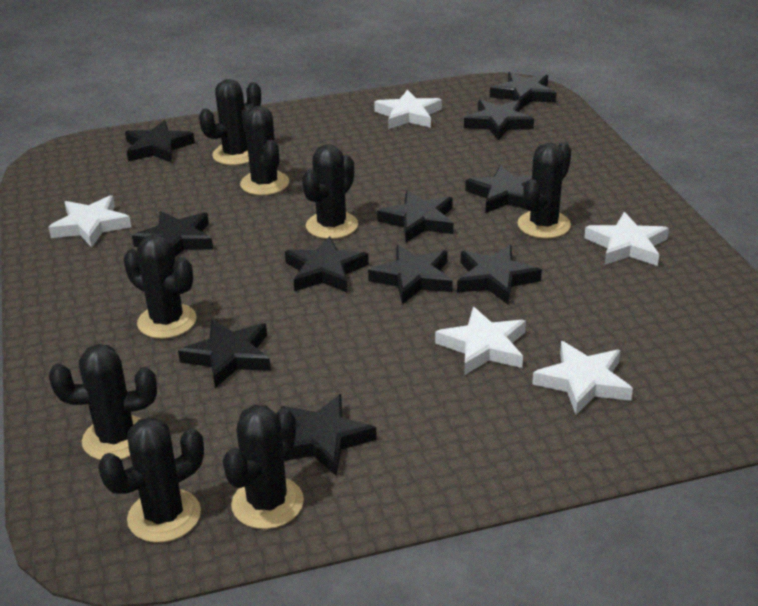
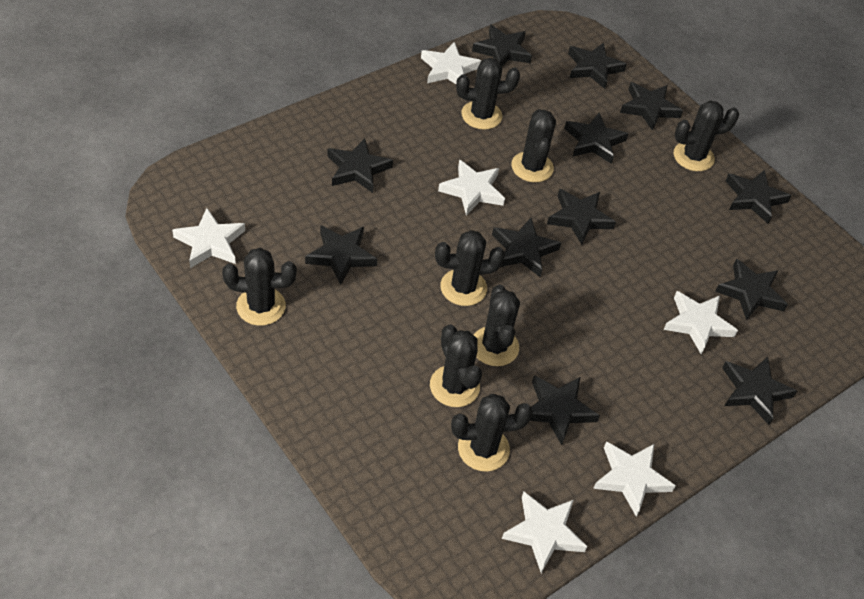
black star: [125,120,195,163] [132,211,213,257] [178,319,271,388] [281,394,377,476] [285,236,369,293] [368,245,453,304] [377,190,454,242] [457,245,542,304] [464,100,534,140] [465,165,532,213] [490,72,557,110] = 11 -> [305,225,377,285] [327,138,393,193] [472,24,532,66] [492,218,561,277] [529,375,600,445] [547,189,616,245] [564,113,628,164] [568,43,627,89] [620,82,683,131] [715,259,788,321] [722,357,797,425] [726,170,791,223] = 12
white star: [48,195,131,247] [374,90,442,129] [435,307,526,375] [532,341,633,415] [584,212,669,266] = 5 -> [172,208,245,268] [421,42,481,84] [438,159,505,216] [502,492,588,573] [593,441,676,517] [663,291,738,355] = 6

